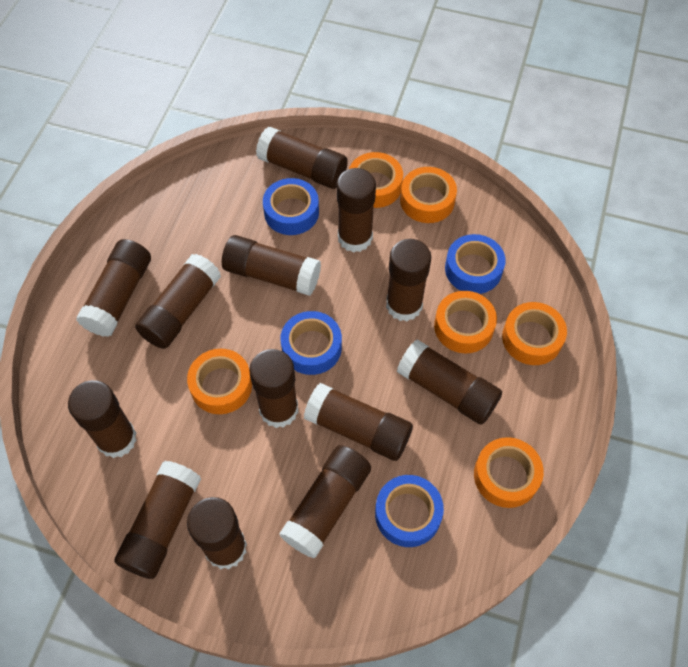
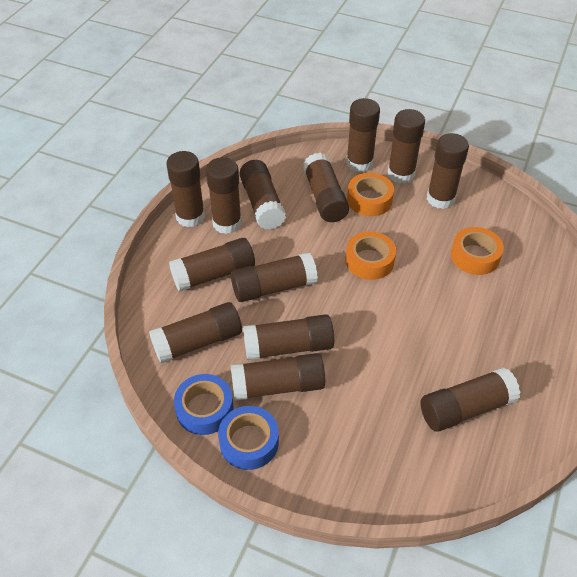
blue tape: [263,178,319,235] [280,311,342,375] [375,475,444,547] [445,234,506,294] = 4 -> [174,374,233,435] [218,406,279,470] = 2
orange tape: [187,349,252,414] [349,152,403,208] [400,167,457,223] [434,291,497,353] [474,437,544,508] [502,302,567,365] = 6 -> [345,231,396,280] [347,173,394,216] [451,227,504,275] = 3

